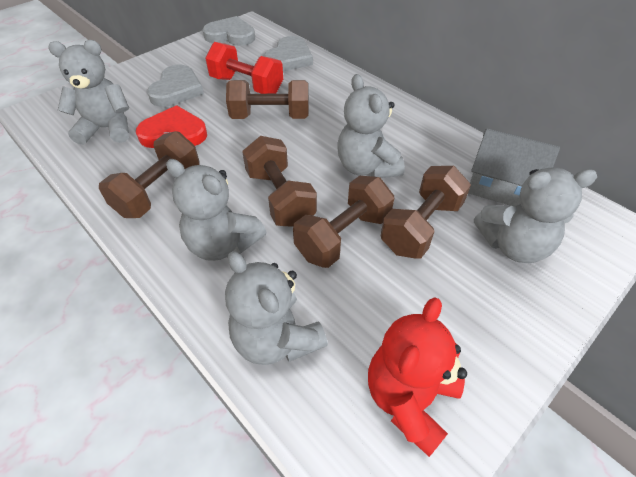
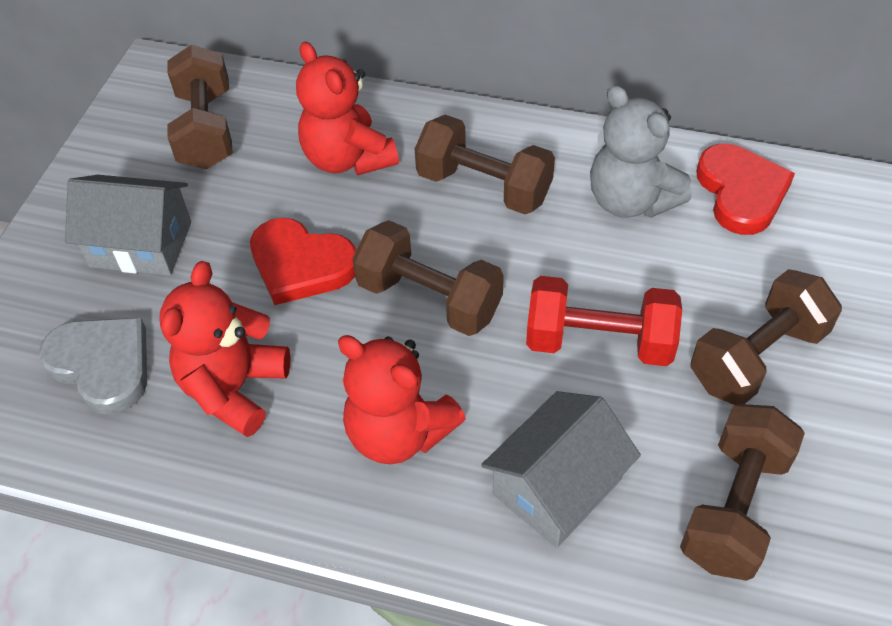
grey heart: [147,64,204,107] [202,16,255,46] [264,36,313,71] = 3 -> [39,318,147,414] = 1
grey house: [468,128,560,207] = 1 -> [65,175,191,276] [481,391,641,548] = 2
grey teddy bear: [48,40,129,145] [166,159,266,261] [225,251,328,365] [337,74,405,178] [474,167,597,263] = 5 -> [590,85,692,218] = 1
red heart: [136,105,207,148] = 1 -> [250,218,356,305] [696,144,795,235] = 2
red teddy bear: [368,297,467,457] = 1 -> [159,261,290,437] [296,41,399,175] [338,335,466,464] = 3

